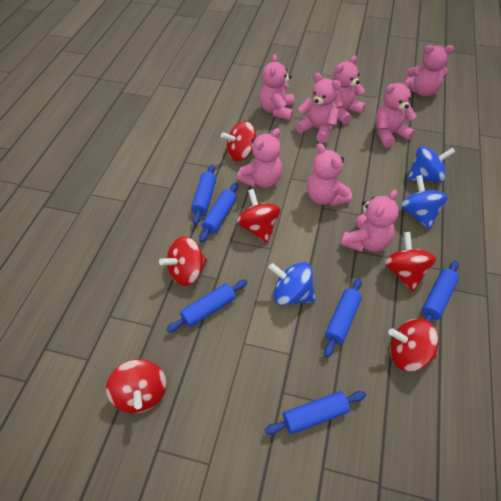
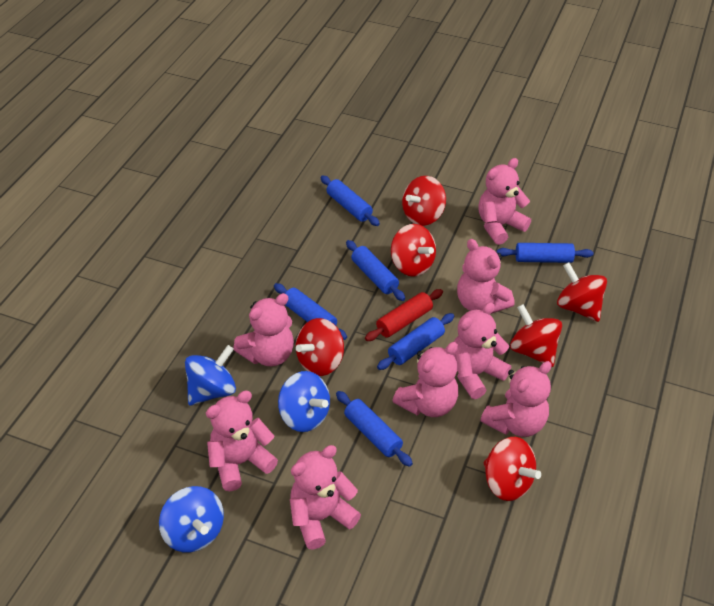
red rolling pin: none = 0 -> [365,289,443,341] = 1

